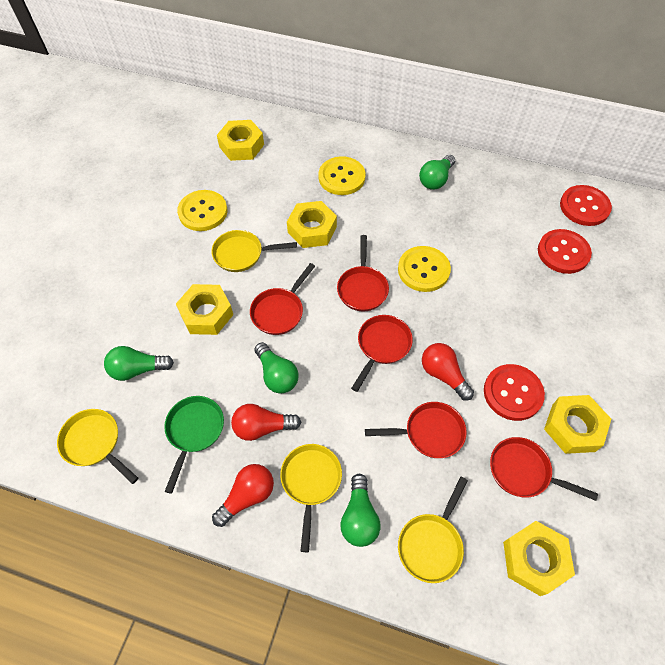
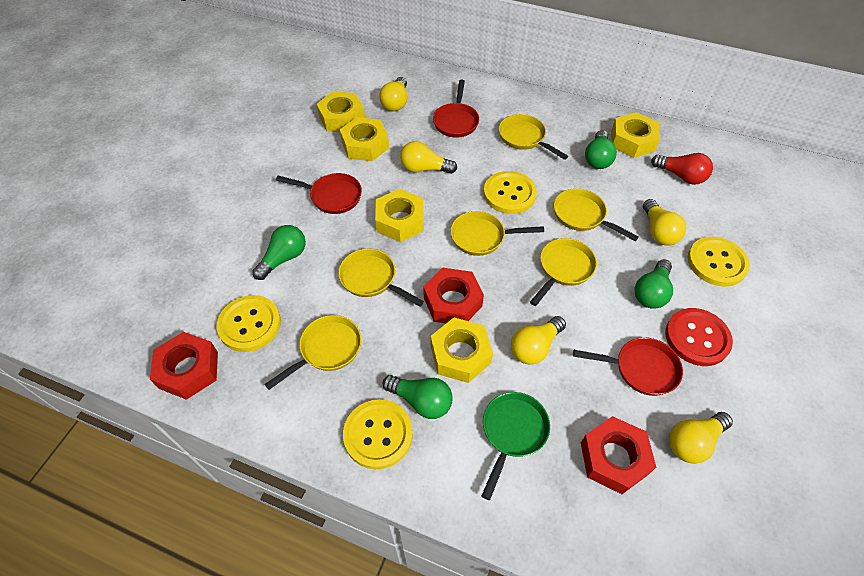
red button: [484,364,545,421] [538,229,592,274] [560,185,612,226] = 3 -> [666,308,733,366] = 1
red light bulb: [212,464,274,527] [231,404,301,441] [422,343,474,401] = 3 -> [651,153,713,185] = 1
red nut: none = 0 -> [150,332,218,400] [423,268,484,323] [581,416,656,494] = 3
red pan: [250,263,315,335] [337,235,389,312] [351,315,413,392] [365,402,467,458] [490,437,598,501] = 5 -> [276,173,362,214] [433,79,479,138] [573,337,683,396] = 3
yellow button: [177,190,227,231] [318,156,366,195] [398,246,451,292] = 3 -> [216,295,281,352] [343,399,413,469] [484,171,537,214] [688,237,750,287] = 4
yellow light bulb: none = 0 -> [379,77,407,111] [400,141,457,174] [511,316,566,365] [643,199,686,246] [669,412,733,464] = 5
yellow pan: [57,409,138,484] [211,230,297,272] [280,444,342,552] [398,476,468,583] = 4 -> [265,315,361,390] [338,249,424,307] [451,211,544,256] [499,114,568,160] [530,238,597,306] [554,188,639,241] = 6

